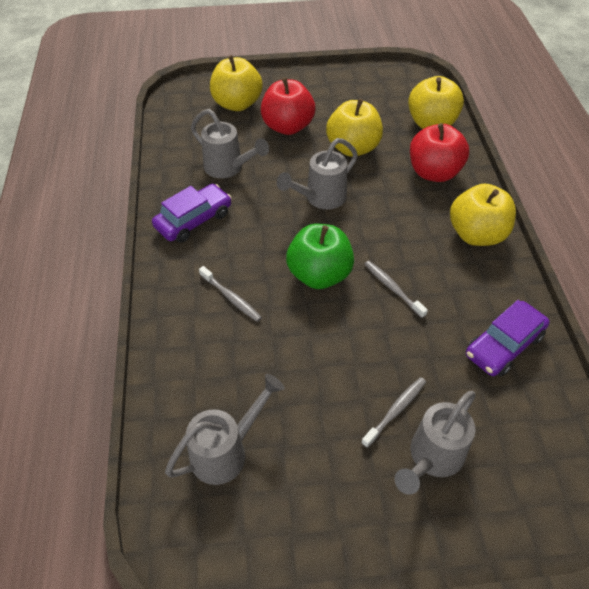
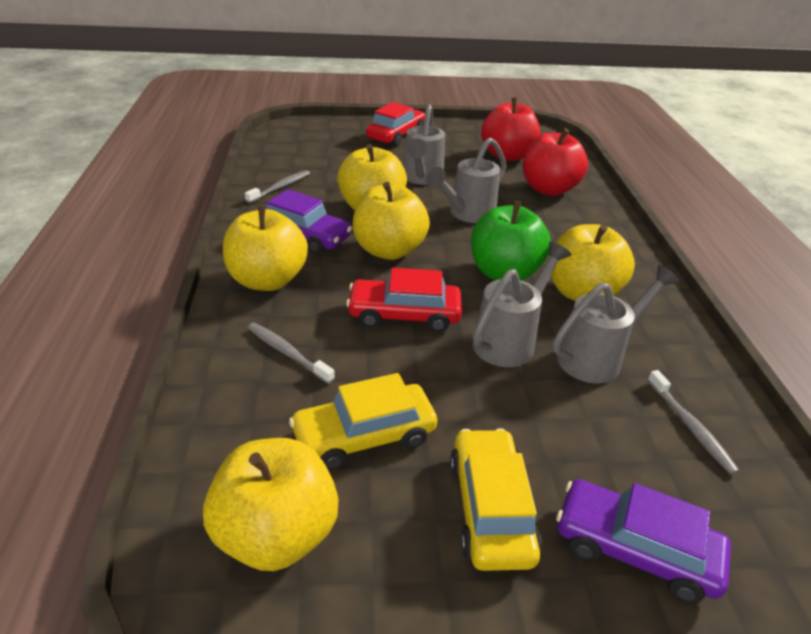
red car: none = 0 -> [346,268,462,332] [366,102,425,146] = 2
yellow apple: [210,55,263,111] [326,99,383,157] [408,76,464,129] [450,184,516,246] = 4 -> [203,438,339,571] [223,205,308,291] [337,144,407,210] [353,182,430,260] [551,224,635,301] = 5
yellow car: none = 0 -> [289,373,437,470] [450,428,541,571] = 2

